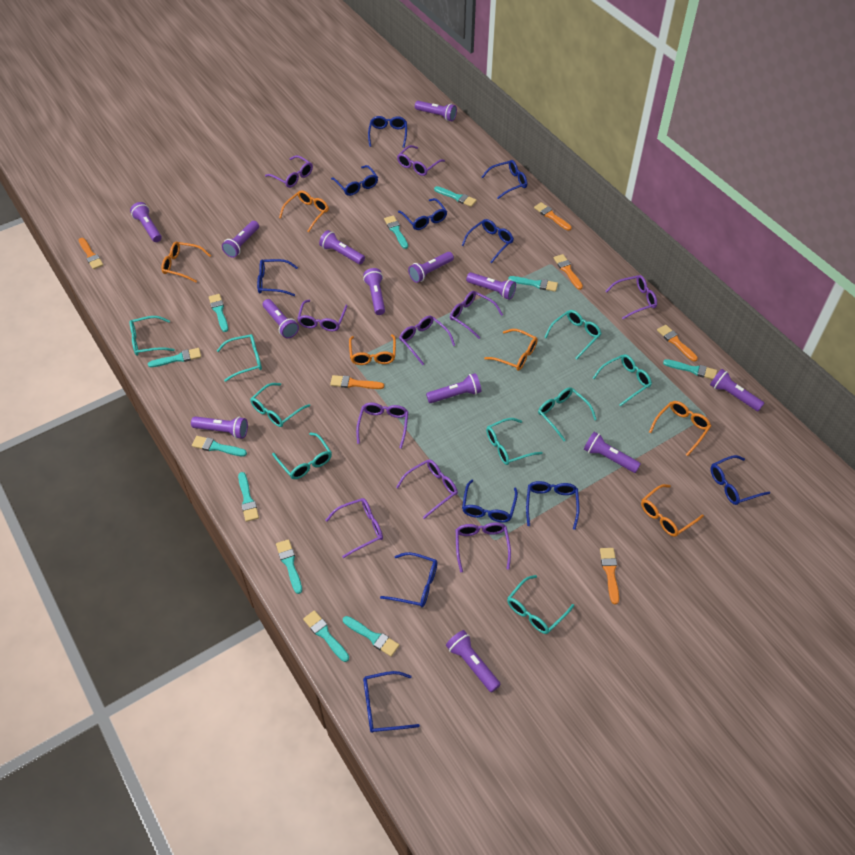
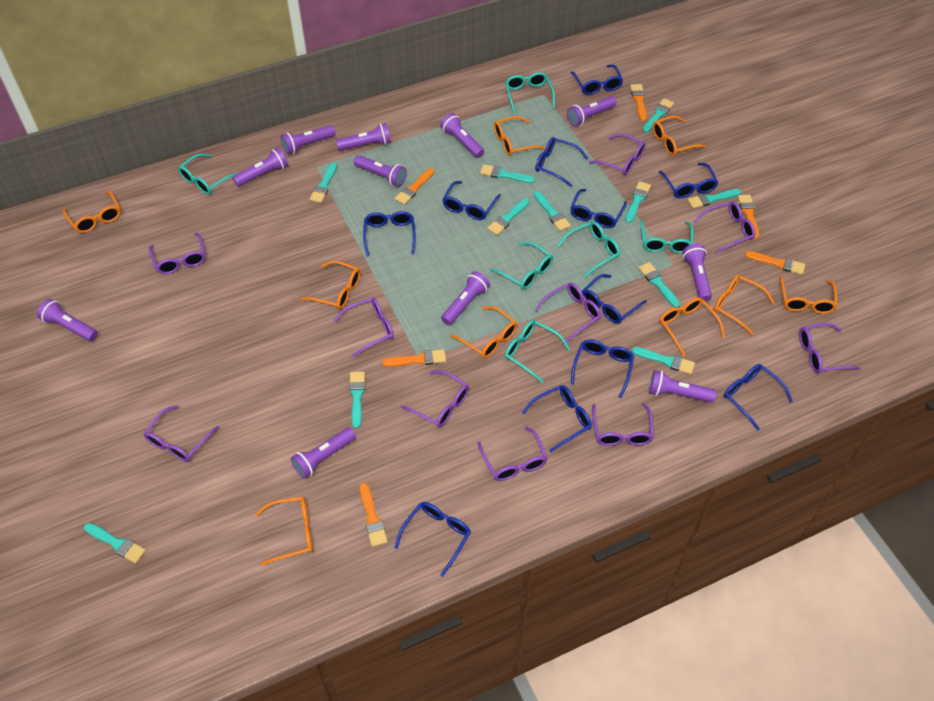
orange glasses: [161,242,211,283] [279,190,329,232] [349,334,396,365] [484,329,538,371] [641,484,704,537] [649,401,711,456] = 6 -> [63,191,121,233] [255,496,313,565] [301,261,360,309] [450,306,517,358] [494,116,546,156] [652,116,707,156] [659,298,725,357] [714,275,775,335] [780,275,838,314] = 9
purple flashlight: [130,202,162,242] [191,416,248,439] [222,221,259,258] [263,299,299,338] [319,230,365,264] [363,268,385,315] [408,252,454,283] [415,101,457,121] [426,373,481,403] [446,630,501,692] [466,272,516,300] [584,432,641,473] [710,369,764,411] = 13 -> [37,299,98,342] [233,148,288,187] [281,125,336,155] [291,427,356,479] [336,123,391,151] [354,155,407,187] [440,113,484,158] [441,271,490,325] [567,96,616,126] [649,370,717,403] [683,244,712,302] = 11
turquoise glasses: [129,316,175,356] [217,334,262,382] [250,383,310,427] [272,432,332,479] [486,418,543,465] [507,575,574,634] [538,387,597,441] [544,310,602,359] [593,354,652,407] = 9 -> [178,153,238,195] [489,242,553,290] [505,72,555,114] [505,320,570,383] [557,221,620,277] [641,219,694,253] = 6

